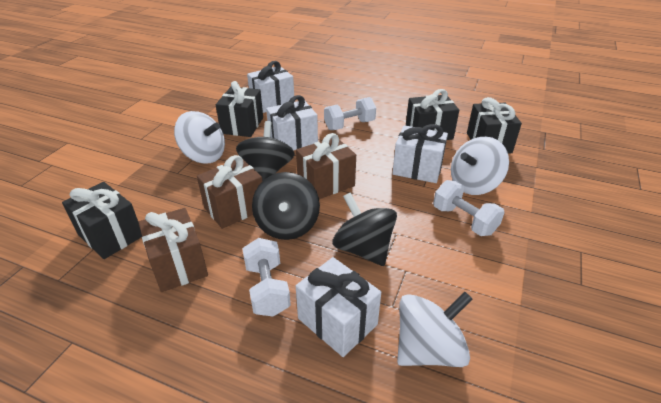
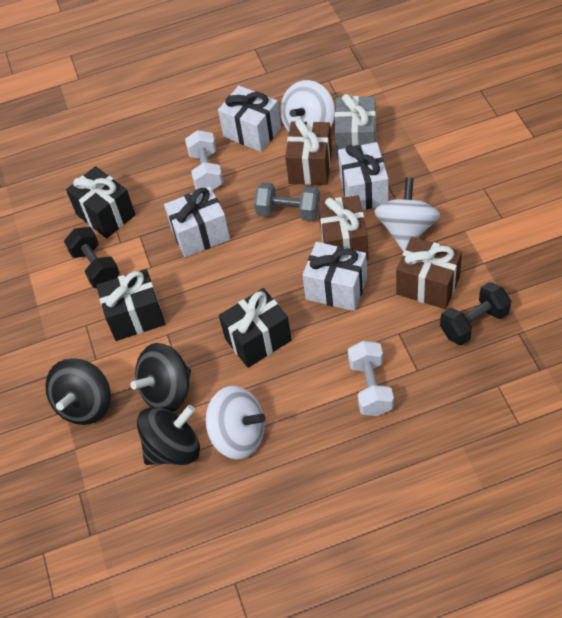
black dumbbell: none = 0 -> [64,227,120,288] [440,282,511,345] = 2
black gift: [62,182,142,259] [216,81,263,137] [406,89,459,140] [467,97,522,154] = 4 -> [66,166,136,239] [96,269,165,341] [219,288,292,368] = 3
grey dumbbell: none = 0 -> [254,182,320,221] = 1
grey gift: none = 0 -> [335,94,376,159] = 1
white dumbbell: [242,238,291,317] [324,97,376,130] [433,180,504,236] = 3 -> [185,130,223,190] [348,341,394,416] = 2

